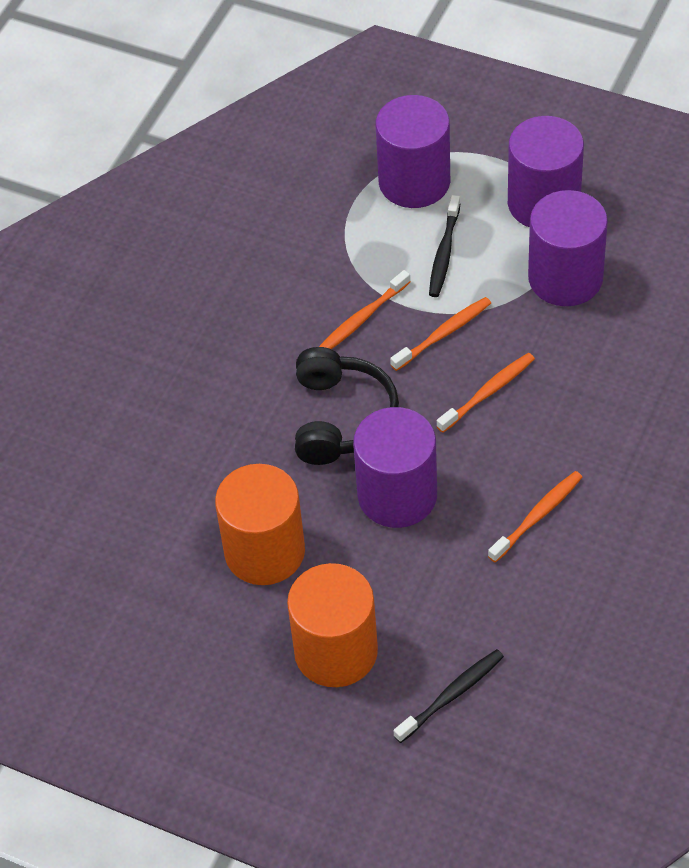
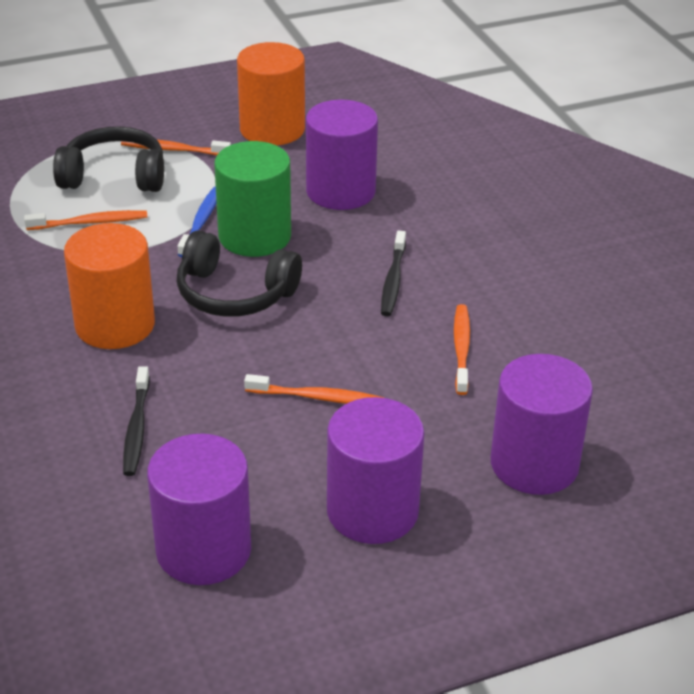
black headphones: [295,347,399,465] = 1 -> [53,127,164,192] [177,230,302,317] = 2
blue toothbrush: none = 0 -> [178,186,216,257] = 1
green cylinder: none = 0 -> [214,141,291,257] = 1

